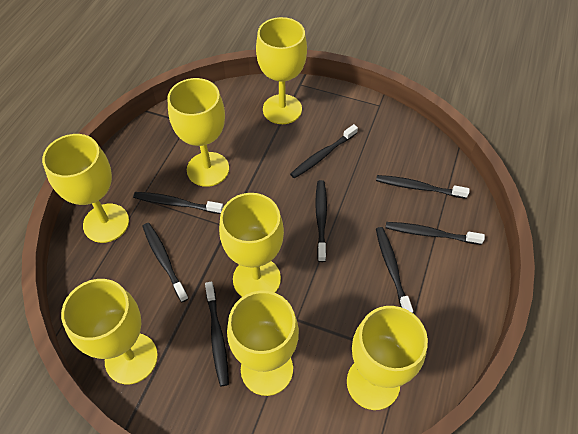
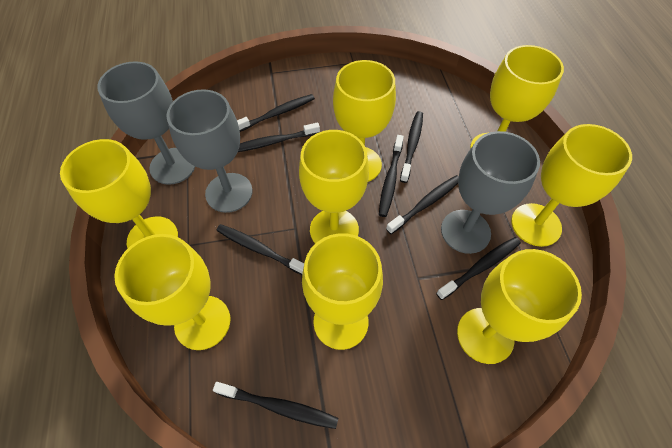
grey goblet: none = 0 -> [97,61,195,185] [166,89,253,213] [441,131,540,254] = 3
yellow goblet: [42,134,129,243] [61,279,158,384] [167,78,229,187] [219,193,284,297] [227,291,299,396] [256,17,307,124] [347,306,428,410] = 7 -> [60,139,178,248] [114,234,230,350] [299,130,369,244] [302,233,383,350] [333,60,396,182] [457,249,582,364] [470,45,564,149] [511,124,632,247] = 8

